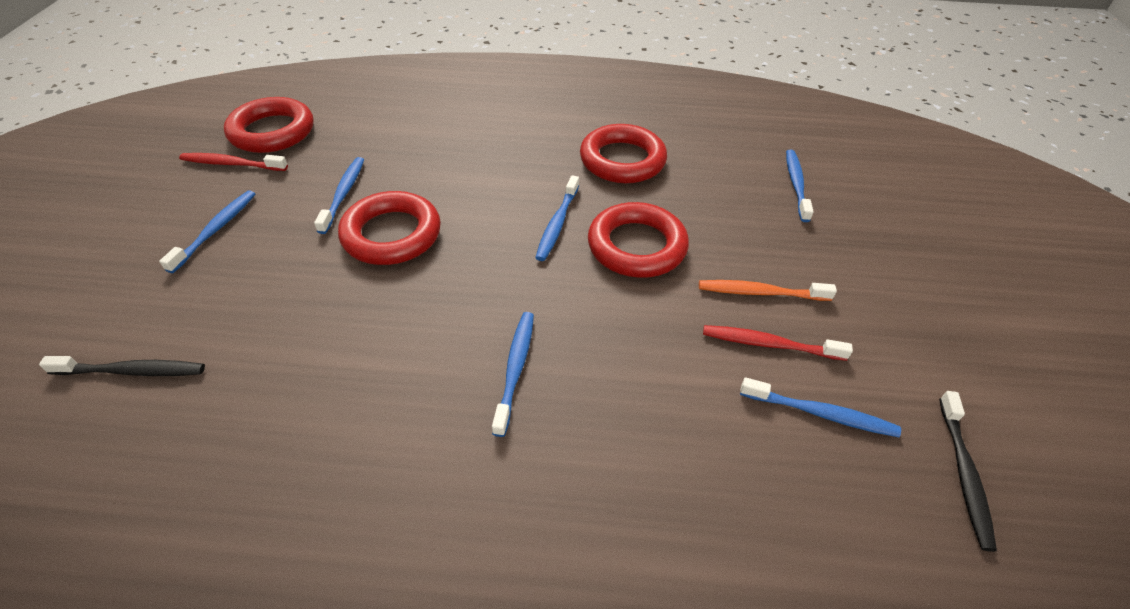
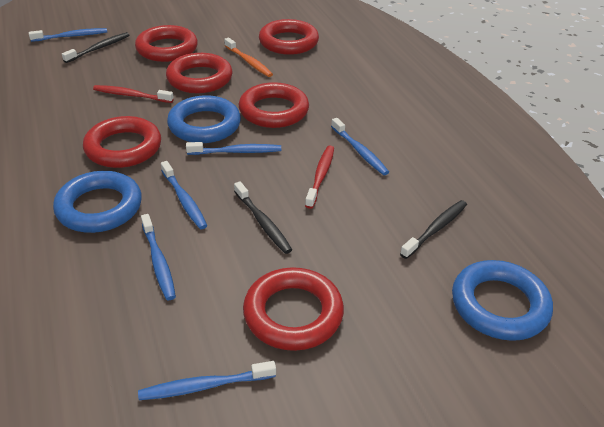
black toothbrush: [39,356,205,376] [939,391,997,552] = 2 -> [62,32,129,63] [234,181,292,254] [400,200,467,259] = 3
blue ring: none = 0 -> [53,171,142,233] [167,95,241,143] [452,260,553,341] = 3
red ring: [224,97,313,153] [338,191,441,265] [580,124,667,183] [588,202,689,278] = 4 -> [83,116,161,168] [135,25,198,62] [166,53,232,93] [239,82,309,128] [243,267,344,351] [259,19,319,55] = 6

